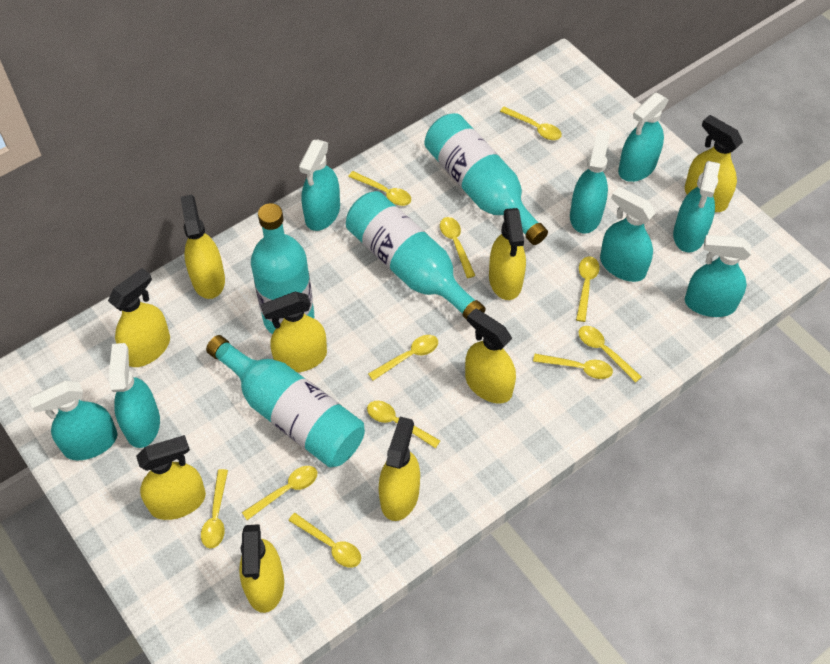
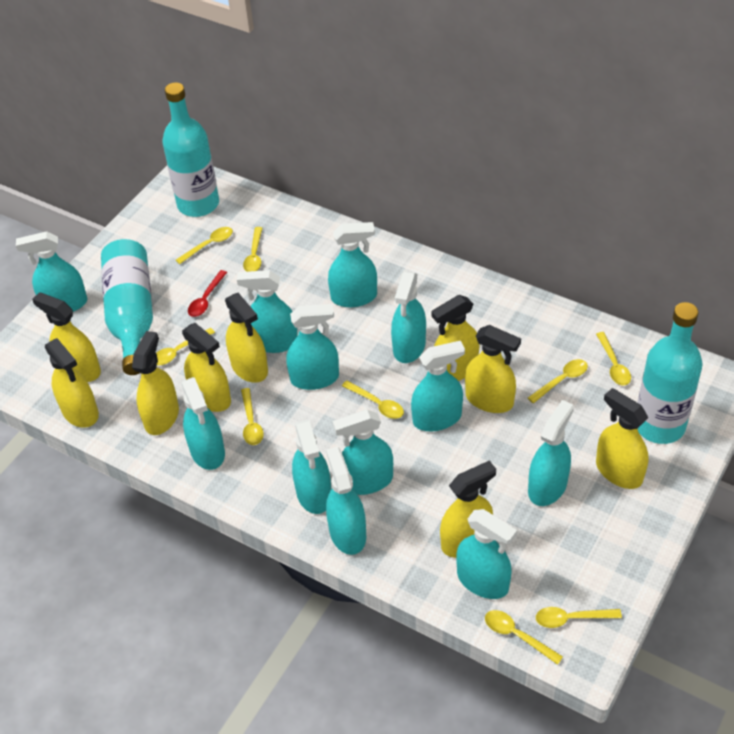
red spoon: none = 0 -> [188,270,227,317] = 1
turquoise bottle: [206,335,365,468] [251,203,314,334] [346,191,485,320] [424,113,548,245] = 4 -> [101,239,153,375] [163,82,219,217] [637,302,703,444] = 3
turquoise spray bottle: [29,381,117,460] [109,343,160,448] [299,140,340,231] [570,129,610,234] [600,187,656,282] [618,93,668,182] [673,161,720,253] [685,235,751,317] = 8 -> [16,231,87,312] [181,377,225,470] [237,270,298,353] [286,304,339,390] [292,419,331,514] [326,447,366,555] [328,222,377,307] [333,409,393,495] [391,272,426,363] [411,341,465,431] [456,509,517,599] [528,400,574,506] = 12
yellow spoon: [201,469,228,548] [242,466,317,520] [288,513,361,567] [348,171,411,206] [367,401,440,448] [368,335,438,381] [440,217,476,278] [500,107,562,140] [533,354,613,379] [576,257,599,322] [579,326,641,383] = 11 -> [156,328,215,365] [176,227,233,264] [241,388,264,445] [243,227,262,272] [342,380,404,419] [485,610,563,665] [528,359,588,403] [536,607,622,628] [596,332,631,385] = 9

